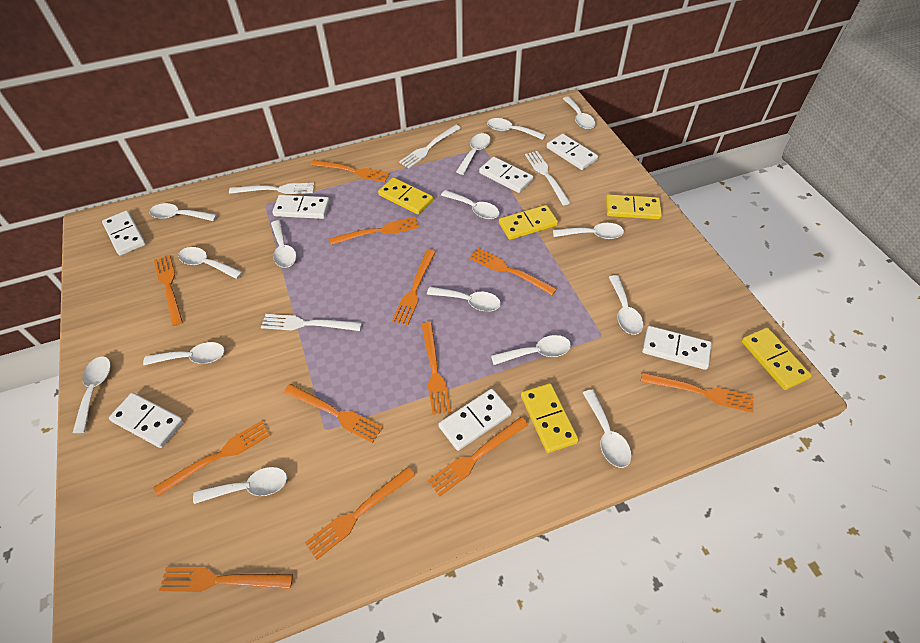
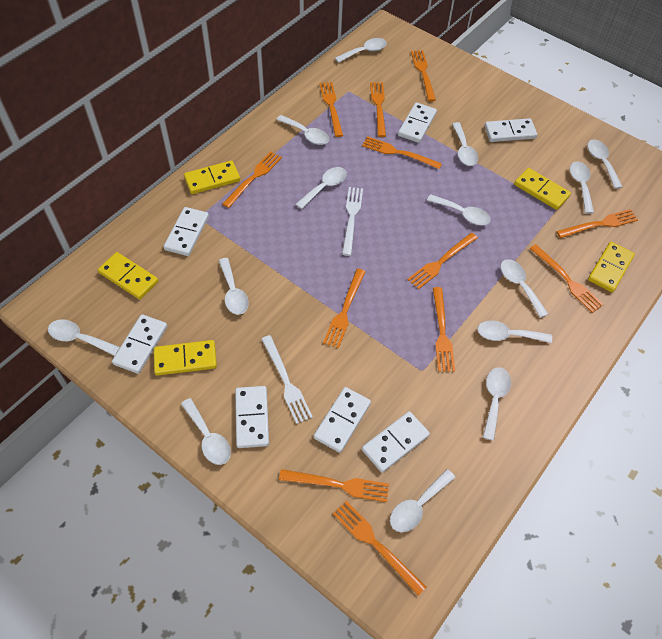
white fork: [229,183,314,194] [261,314,362,331] [399,125,461,168] [525,151,571,206] = 4 -> [261,335,313,424] [342,187,363,256] = 2
white spoon: [73,356,111,433] [143,342,225,365] [149,203,217,221] [178,247,243,279] [193,467,287,504] [271,220,297,268] [427,287,501,312] [441,190,500,219] [456,133,491,175] [487,118,545,140] [491,335,571,365] [553,223,624,239] [563,96,595,129] [583,390,632,468] [609,275,643,335] = 15 -> [48,319,120,356] [181,398,231,465] [218,258,249,315] [276,115,329,145] [296,167,347,209] [335,38,387,63] [390,469,456,532] [427,194,491,225] [452,122,478,166] [478,321,552,343] [483,367,511,441] [500,259,548,318] [570,161,594,214] [587,140,623,189] = 14

